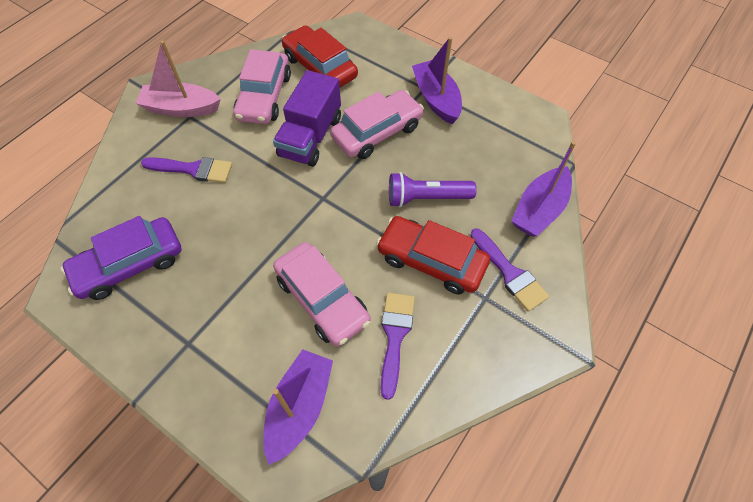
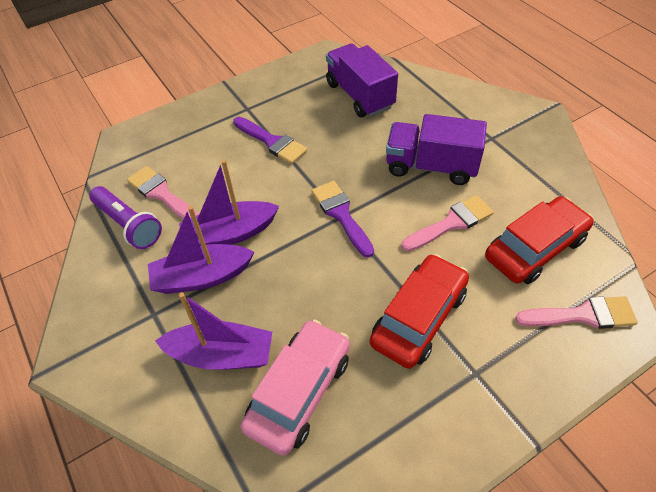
pink boat: [135,41,221,117] = 1 -> none = 0
pink brush: none = 0 -> [127,166,199,220] [402,195,494,251] [515,296,638,329] = 3
pink car: [233,49,291,124] [273,242,370,346] [330,90,424,159] = 3 -> [240,319,350,456] = 1
purple brush: [141,157,232,183] [381,293,415,400] [470,229,549,312] = 3 -> [233,117,307,164] [312,181,374,258] = 2
purple car: [61,216,182,300] = 1 -> none = 0
purple truck: [273,70,341,167] = 1 -> [326,43,398,117] [386,114,487,185] = 2

